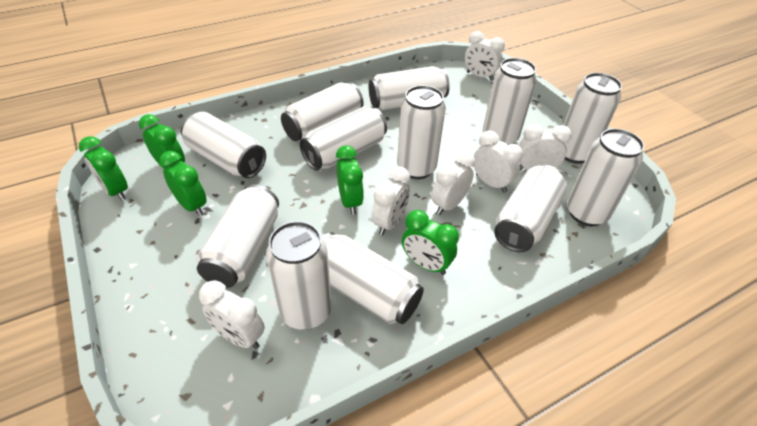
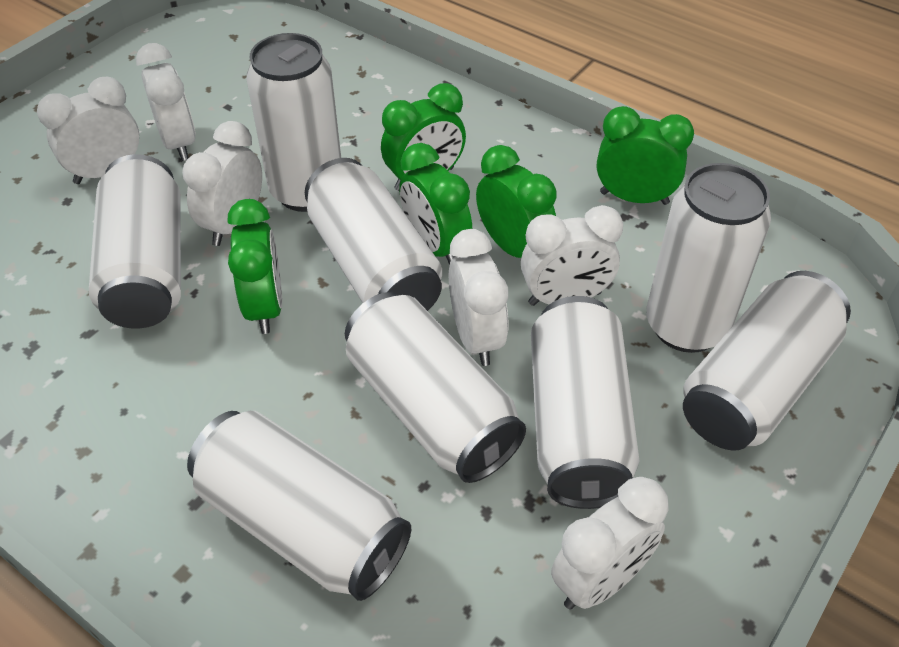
white can: [181,112,266,178] [196,184,279,288] [266,221,332,330] [281,82,364,141] [300,106,387,171] [322,232,424,324] [369,66,450,111] [397,85,446,179] [482,58,536,145] [494,165,567,252] [563,73,622,164] [567,128,644,226] = 12 -> [89,154,181,329] [187,411,411,601] [246,33,341,212] [305,158,442,311] [345,292,526,483] [531,296,640,509] [646,163,771,353] [683,271,851,451] = 8

